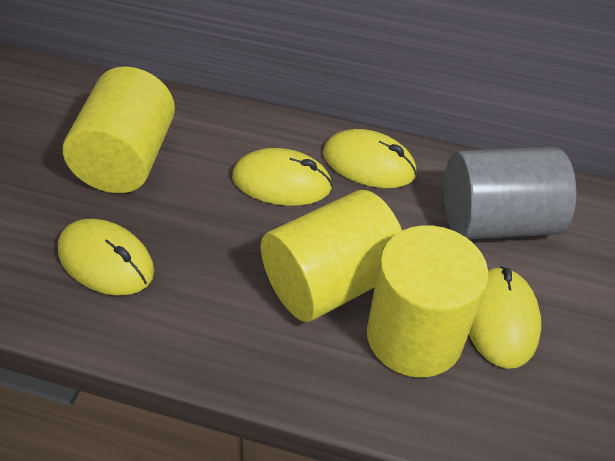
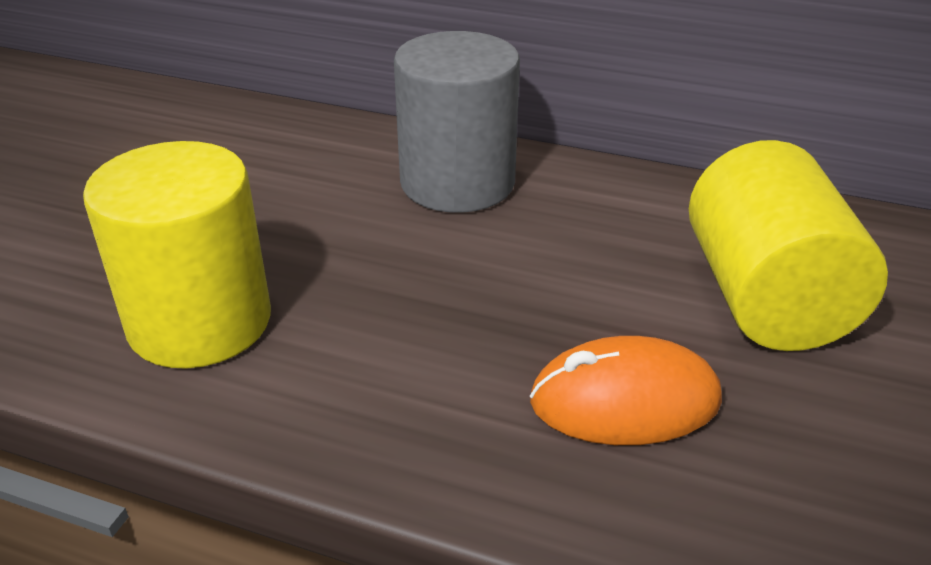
orange mouse: none = 0 -> [530,336,722,445] = 1
yellow cylinder: [63,66,175,193] [261,190,402,322] [367,225,489,377] = 3 -> [83,141,271,369] [689,140,888,351] = 2
yellow mouse: [58,219,154,296] [232,148,332,206] [323,129,417,188] [469,266,541,369] = 4 -> none = 0

